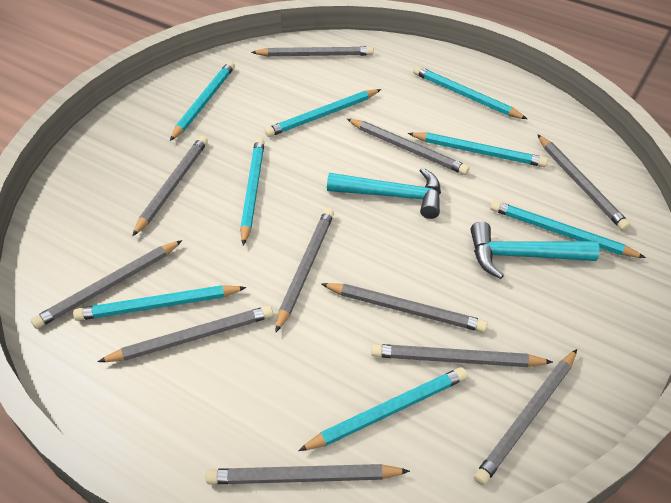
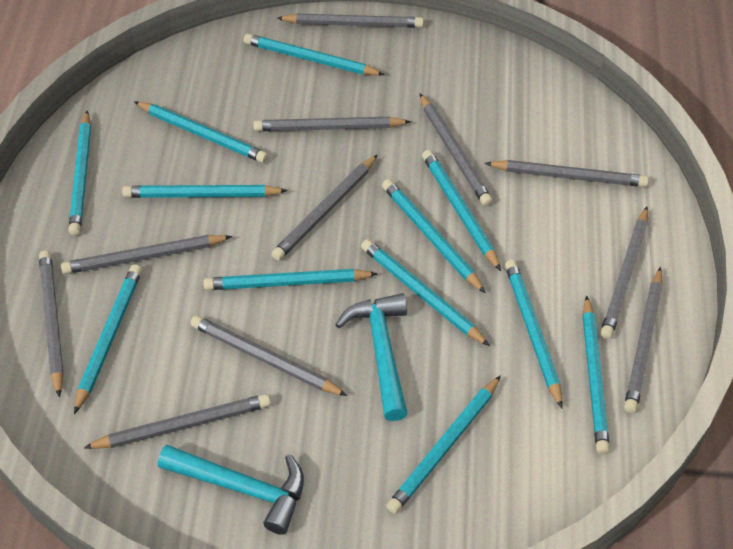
turquoise pencil: [73,285,247,321] [170,61,235,141] [240,138,265,245] [265,89,381,137] [298,367,467,451] [408,132,548,167] [413,66,527,119] [490,201,646,258] = 8 -> [69,111,91,236] [74,264,142,414] [122,185,288,198] [134,101,268,163] [203,269,378,290] [244,33,385,76] [361,239,490,346] [382,179,486,293] [386,375,501,514] [422,150,501,271] [505,260,563,408] [582,295,610,454] = 12

